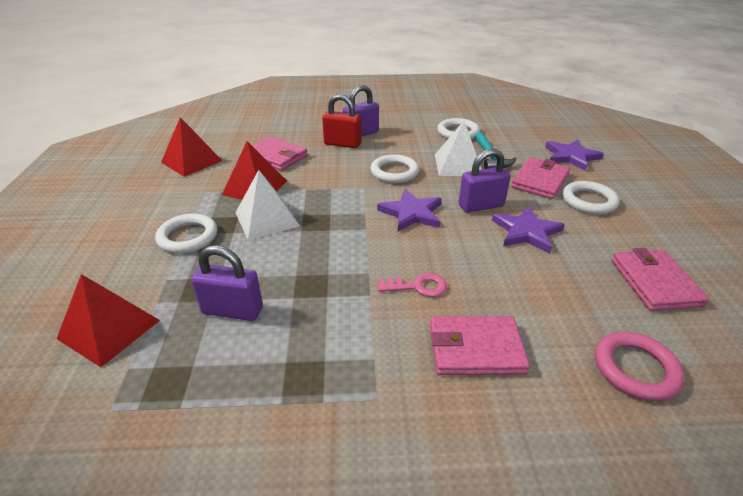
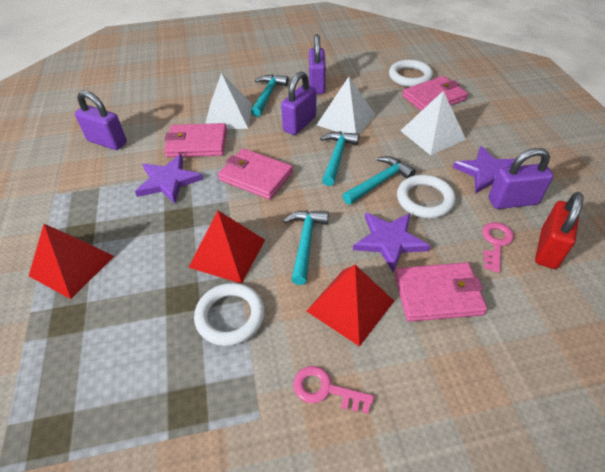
pink key: [377,273,447,297] = 1 -> [293,366,374,414] [482,222,514,273] = 2
pink ring: [595,331,685,401] = 1 -> none = 0
purple padlock: [191,245,263,321] [343,85,379,136] [459,149,511,213] = 3 -> [75,91,127,150] [281,71,316,135] [309,34,326,94] [489,148,554,209] = 4
turquoise hammer: [475,132,517,169] = 1 -> [251,75,289,117] [283,210,329,285] [320,131,359,186] [342,156,416,205] = 4
white pyramid: [235,170,300,240] [435,121,482,176] = 2 -> [205,73,252,129] [317,77,375,135] [400,91,466,155] = 3
white ring: [155,214,218,254] [370,154,419,183] [437,118,480,139] [562,181,619,214] = 4 -> [194,283,265,346] [389,60,433,87] [397,175,456,218] = 3

